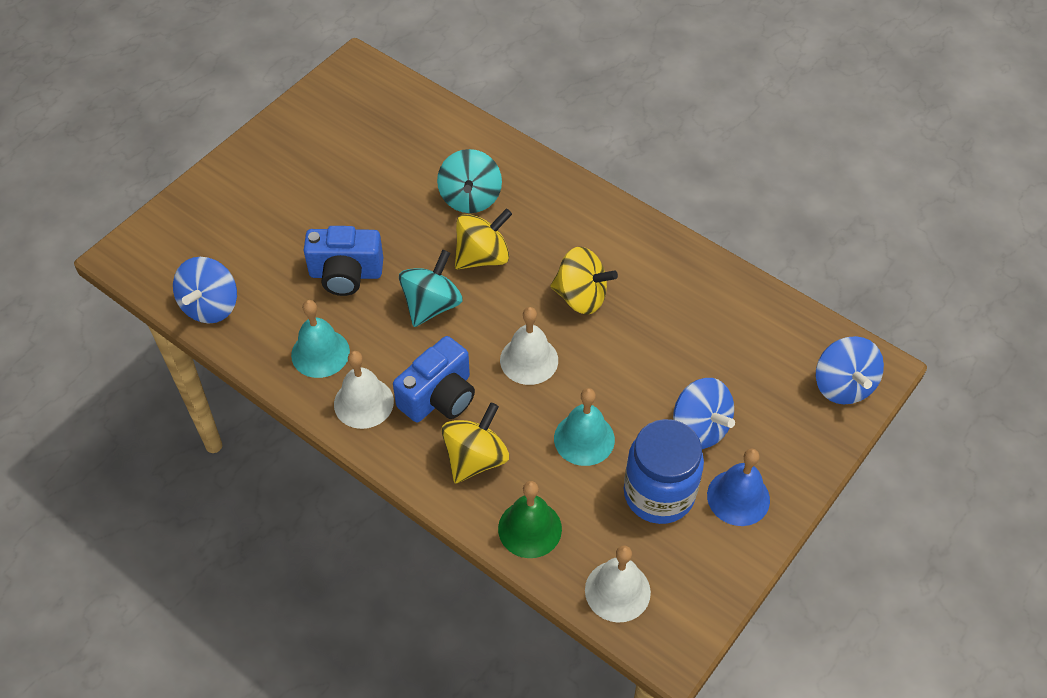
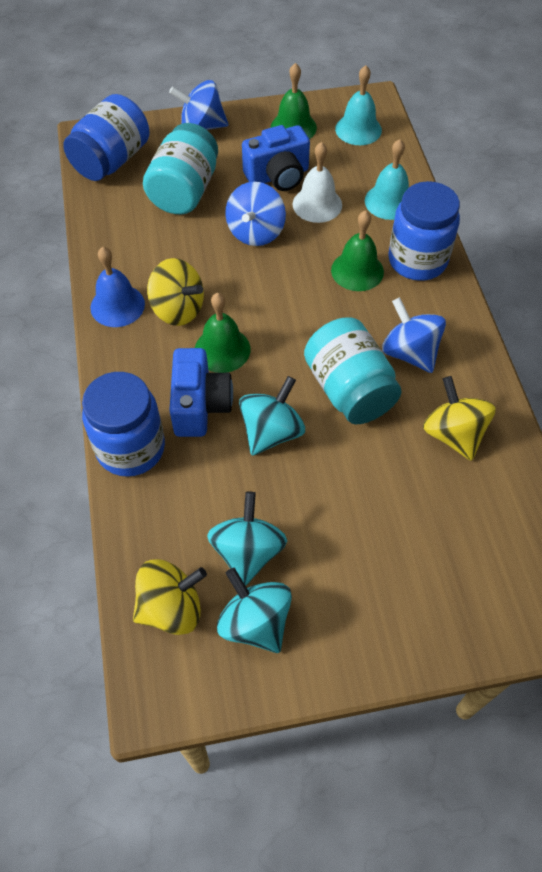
blue jar: [624,419,704,524] = 1 -> [63,94,150,181] [82,372,165,477] [388,181,460,281] = 3
green bell: [498,481,562,558] = 1 -> [195,293,250,373] [270,63,317,139] [331,210,384,291] = 3
turquoise jar: none = 0 -> [143,123,218,215] [304,317,402,424] = 2
turquoise spinning top: [399,250,463,327] [437,149,502,213] = 2 -> [207,491,287,586] [217,568,292,653] [239,376,305,456] = 3
white bell: [334,351,394,429] [500,307,558,385] [585,545,651,623] = 3 -> [293,142,342,223] = 1

